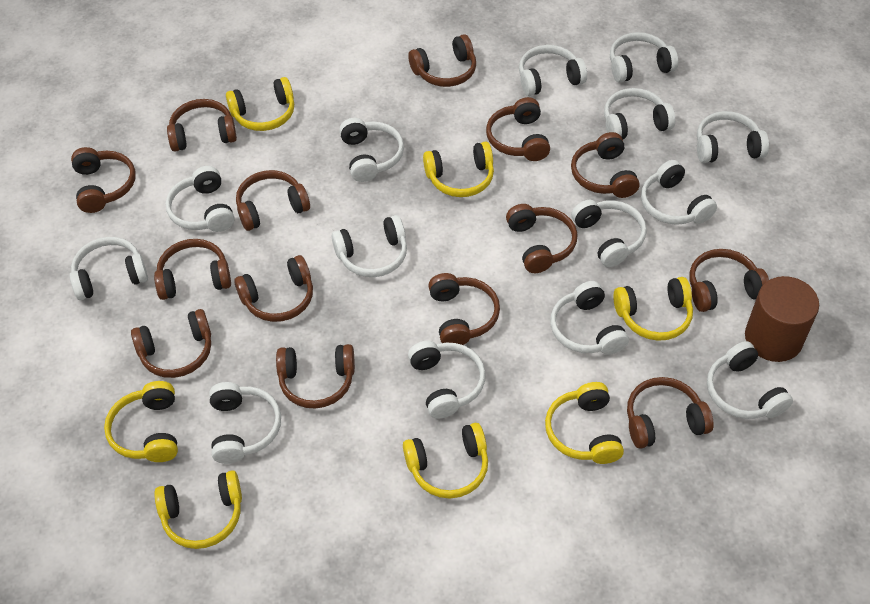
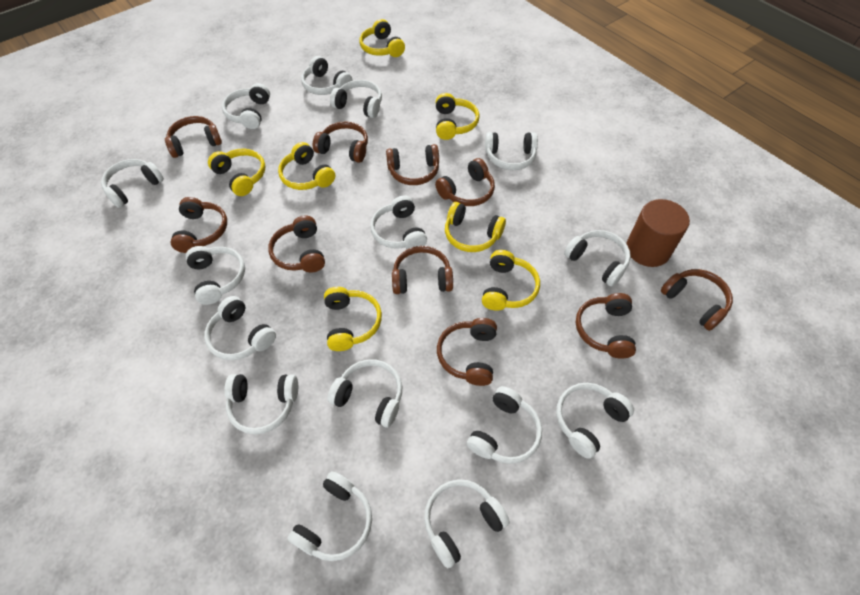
brown headphones: [71,147,136,213] [131,309,211,378] [154,239,231,300] [167,99,237,152] [234,255,313,322] [236,170,310,231] [276,344,355,409] [408,34,476,87] [428,273,500,345] [486,97,550,161] [506,204,577,273] [571,132,640,198] [627,377,714,449] [690,249,769,312] = 14 -> [165,116,222,158] [171,197,227,253] [268,215,325,272] [313,121,368,163] [386,144,439,185] [392,246,453,294] [435,158,495,206] [437,318,497,386] [576,293,636,359] [661,269,733,331] = 10
white headphones: [70,237,148,300] [165,166,235,232] [209,382,281,464] [332,215,407,277] [339,118,404,182] [408,341,486,419] [519,45,587,96] [550,281,629,355] [571,200,647,267] [604,88,675,139] [610,32,678,83] [641,160,717,225] [697,111,769,163] [707,341,793,419] = 14 -> [101,159,164,208] [186,246,245,305] [204,296,276,360] [222,83,270,129] [224,374,298,434] [287,471,372,561] [301,56,352,95] [328,359,402,427] [330,80,382,118] [370,195,427,249] [424,479,510,568] [467,386,542,464] [485,132,538,170] [556,383,634,459] [564,230,631,287] = 15

